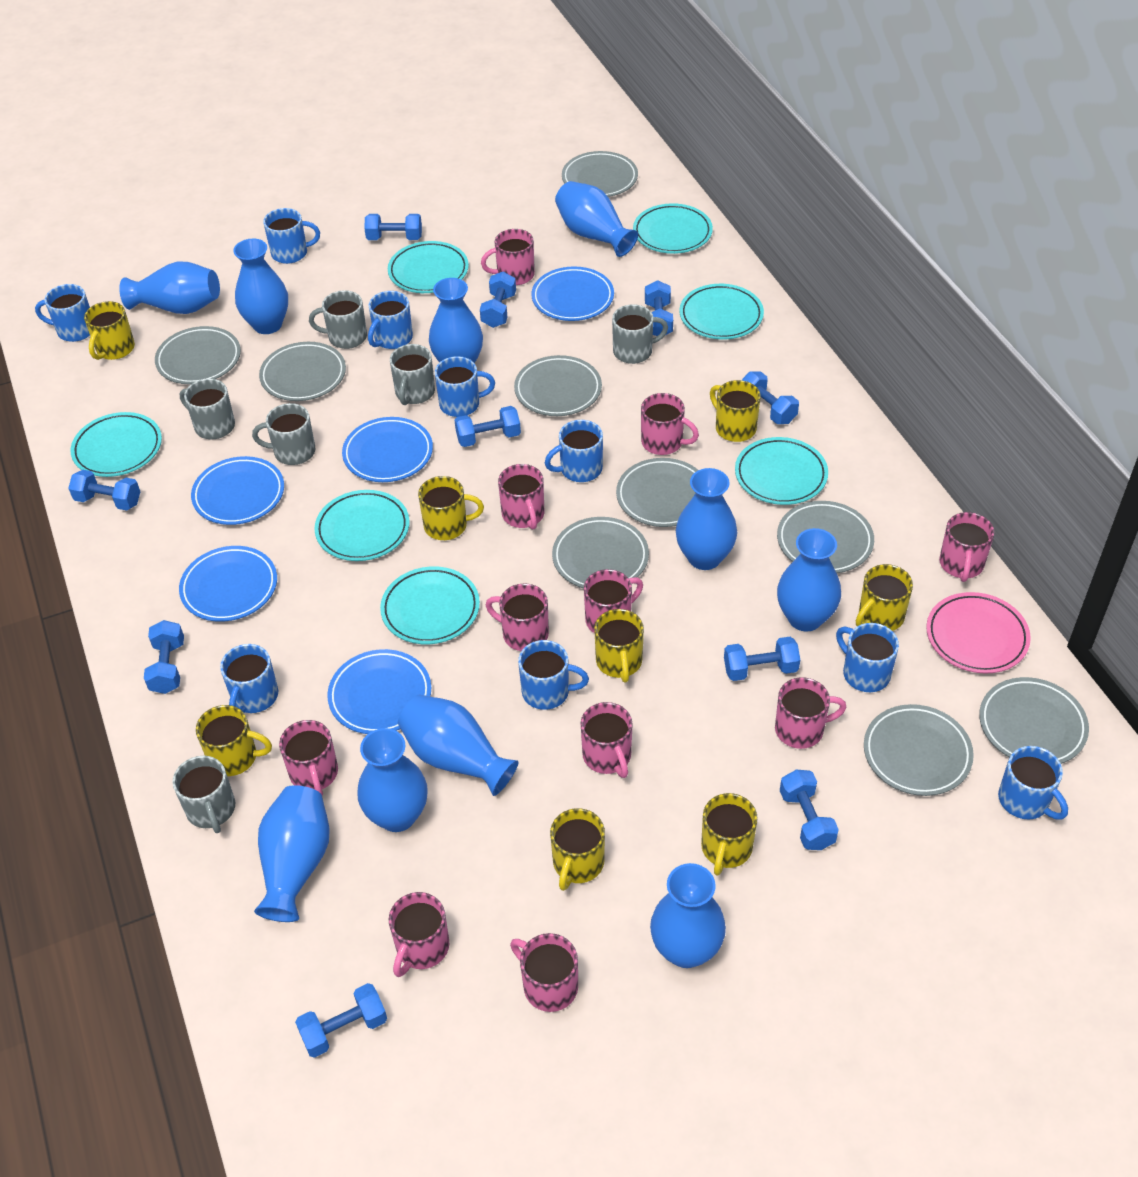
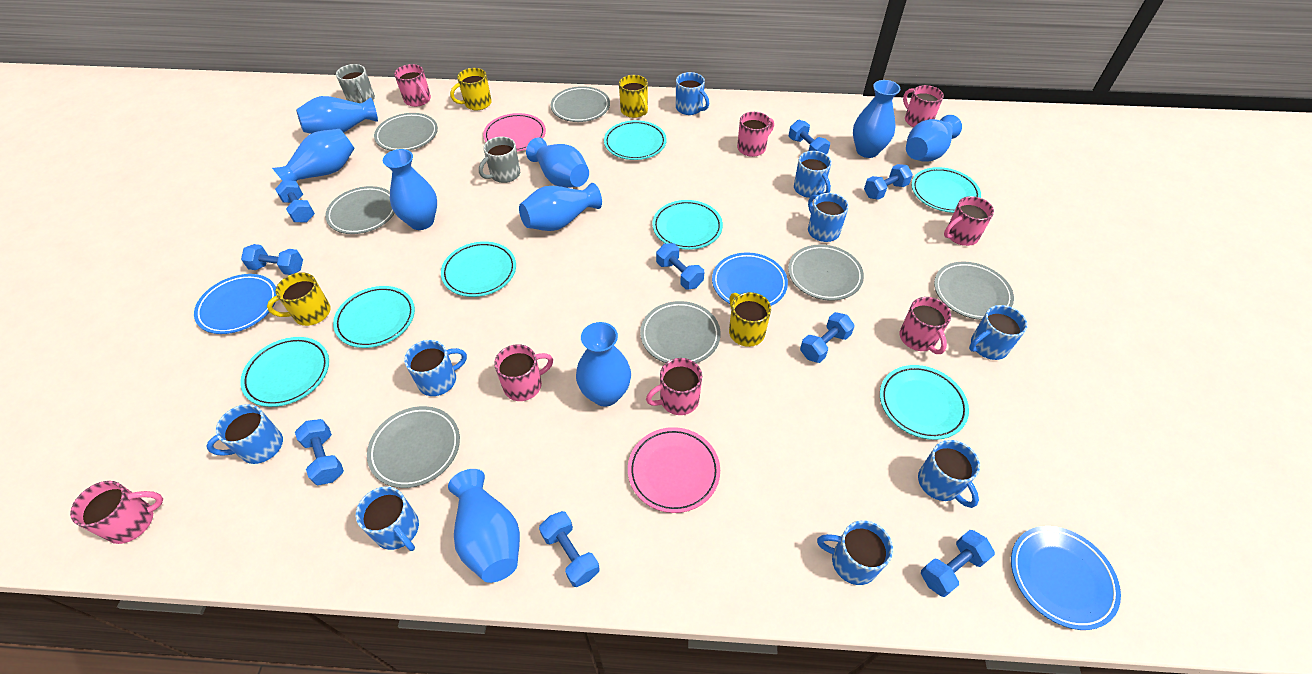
blue dumbbell: [68,470,140,511] [144,620,184,694] [295,983,387,1058] [364,214,422,240] [455,406,521,447] [480,272,516,328] [645,280,673,336] [724,637,800,681] [742,371,799,424] [780,769,839,850] = 10 -> [241,244,303,275] [275,180,315,222] [295,419,344,485] [539,511,600,587] [656,243,704,289] [789,120,830,154] [800,312,855,363] [864,164,913,200] [921,530,995,597] = 9
blue plate: [179,546,277,622] [191,456,284,525] [327,649,431,734] [342,417,433,482] [531,266,614,321] = 5 -> [194,274,277,334] [712,252,788,306] [1011,526,1121,630] = 3
blue vase: [119,261,220,314] [233,239,288,334] [254,785,330,922] [358,728,428,832] [398,695,518,796] [429,278,483,363] [555,181,638,257] [650,863,726,968] [676,468,737,570] [777,528,841,632] = 10 -> [272,129,355,181] [296,96,378,134] [383,149,437,230] [448,469,520,583] [519,183,602,231] [526,138,589,188] [576,322,631,407] [853,80,900,158] [906,115,962,162] = 9
grey mug: [172,756,235,833] [180,379,235,439] [252,403,315,465] [309,290,367,349] [390,344,435,405] [612,304,668,364] = 6 -> [336,64,375,103] [479,137,520,183] = 2
grey plate: [155,326,241,384] [259,342,346,401] [514,355,602,416] [552,517,649,588] [562,151,638,197] [616,458,698,527] [777,501,874,573] [864,704,974,796] [979,677,1089,764] = 9 -> [325,186,395,234] [367,406,460,488] [374,113,438,151] [551,86,610,122] [640,301,721,363] [788,245,864,301] [934,262,1014,320] = 7
pink mug: [279,720,338,795] [389,892,449,977] [481,229,535,285] [486,583,549,651] [498,464,544,530] [510,933,578,1012] [581,702,632,778] [584,569,643,633] [641,393,699,455] [775,677,847,749] [939,512,995,582] = 11 -> [70,481,163,544] [394,64,431,107] [494,344,553,401] [646,358,702,415] [737,112,774,157] [900,297,951,354] [903,85,944,127] [944,196,994,246] = 8
pink plate: [926,592,1031,674] = 1 -> [483,113,546,152] [628,427,720,513] = 2
yellow mug: [84,301,135,360] [196,705,272,776] [418,476,484,540] [550,808,605,891] [594,609,644,683] [701,793,758,876] [710,380,761,442] [856,564,913,631] = 8 -> [267,272,331,326] [450,68,492,110] [619,75,648,118] [729,292,771,347] = 4

